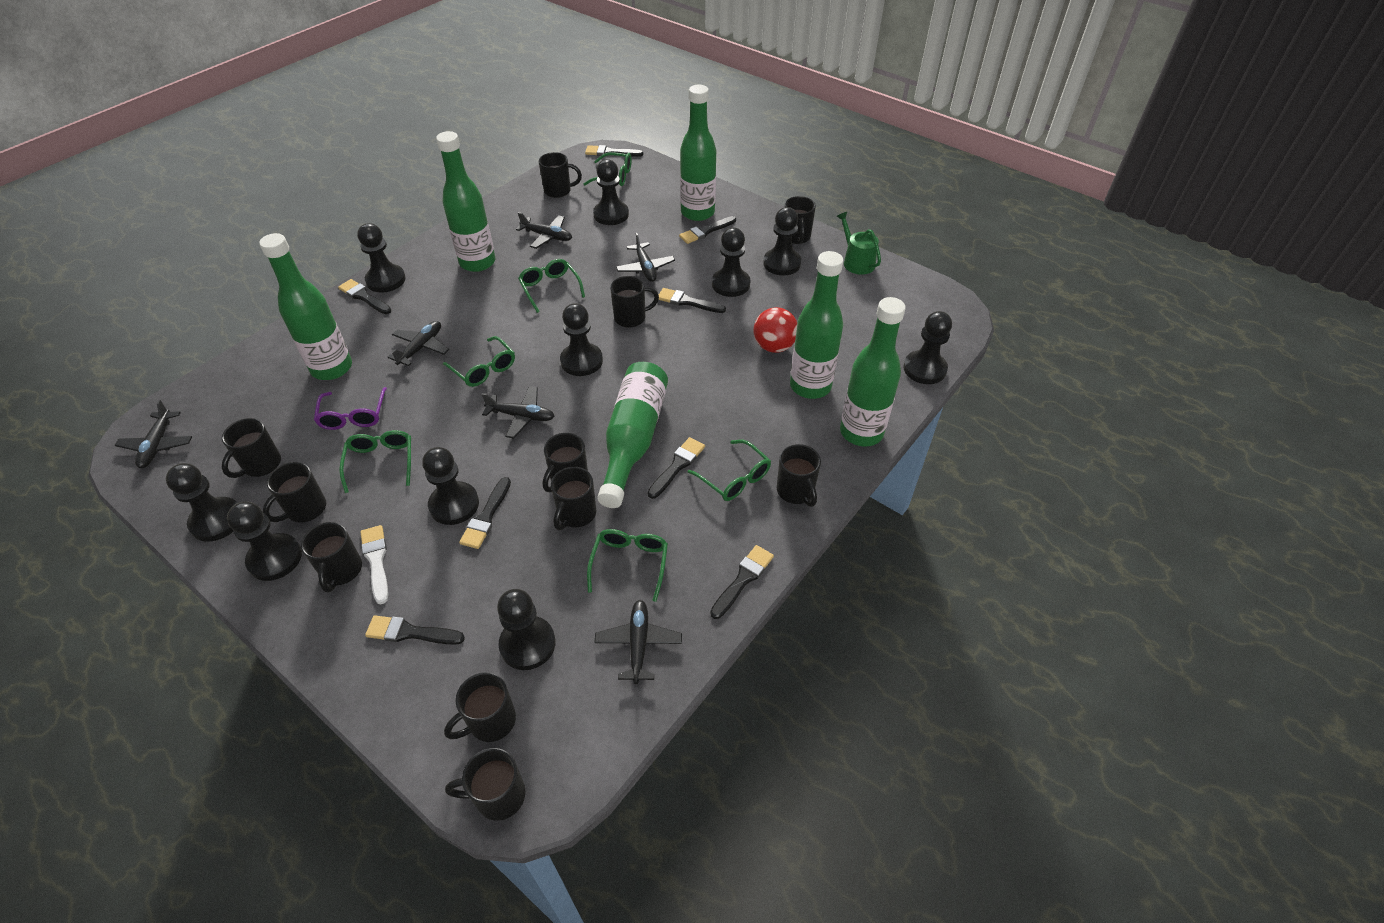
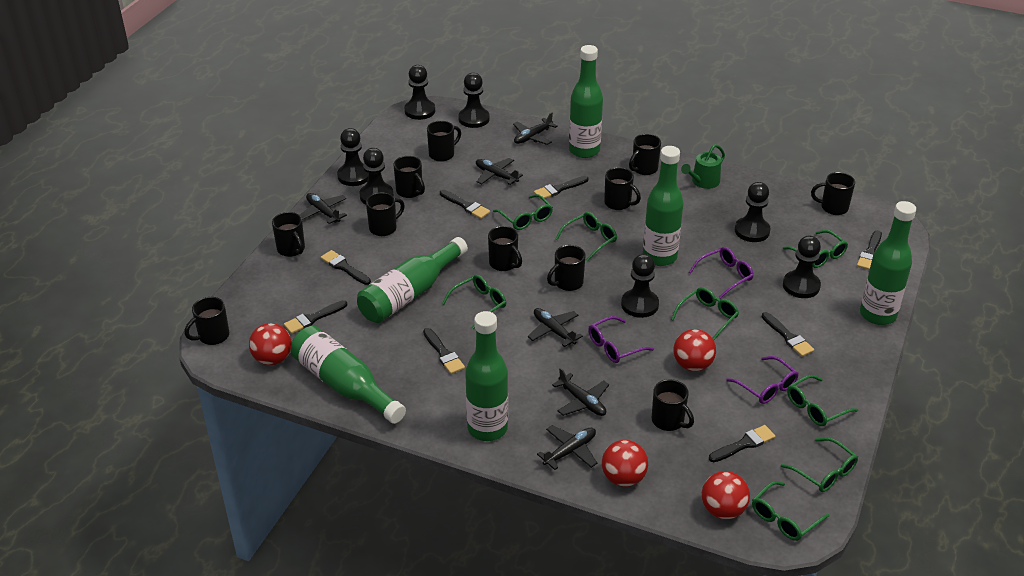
black pawn: [166,463,237,542] [227,502,302,581] [357,223,406,293] [422,447,479,525] [497,589,556,670] [560,303,603,376] [593,159,629,225] [712,227,751,297] [763,207,801,276] [903,311,952,384] = 10 -> [337,128,369,186] [359,148,394,205] [404,65,435,120] [458,73,490,128] [621,254,659,318] [735,182,771,242] [783,236,821,298] = 7
green glasses: [339,430,411,493] [443,336,515,387] [518,259,585,313] [584,152,632,186] [587,529,668,602] [688,440,771,501] = 6 -> [442,275,506,329] [493,194,553,230] [555,212,617,262] [671,287,739,340] [752,481,829,541] [781,437,858,492] [783,230,848,268] [787,375,858,426] = 8
purple glasses: [314,387,387,430] = 1 -> [588,316,654,363] [689,247,754,299] [726,356,799,404] = 3
red ball: [754,307,797,353] = 1 -> [249,323,292,365] [602,440,648,487] [673,329,716,371] [702,471,750,519] = 4
white brush: [360,525,388,605] = 1 -> none = 0

